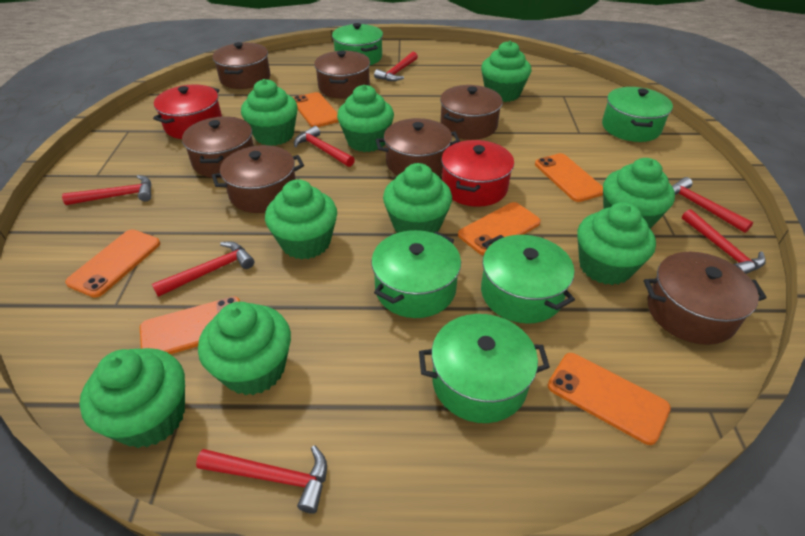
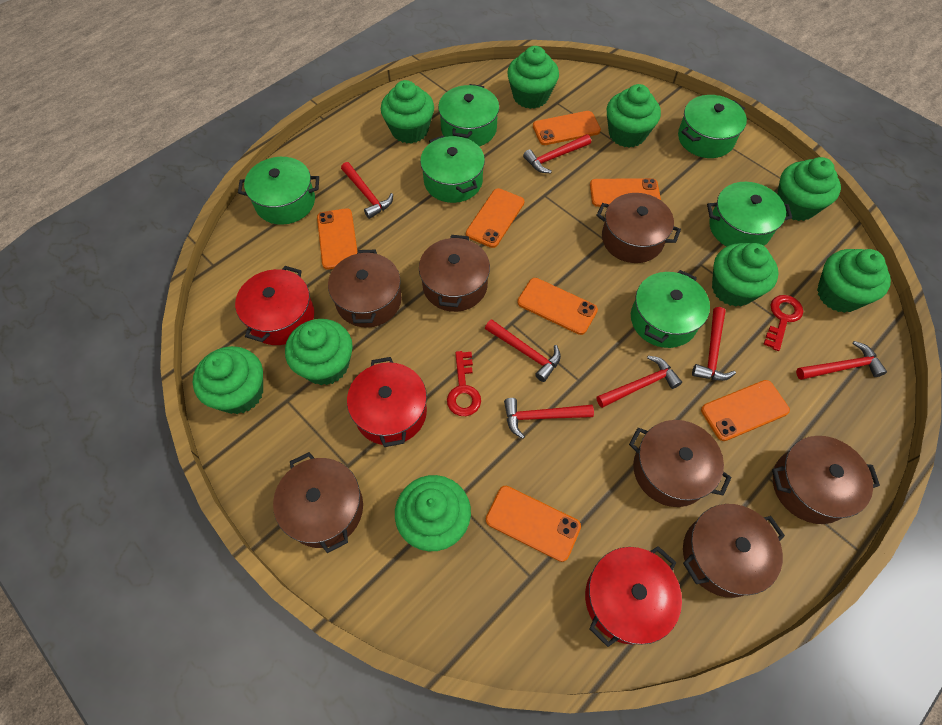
green pot: [332,23,383,65] [371,230,461,318] [419,314,550,423] [481,235,575,324] [602,87,673,142] = 5 -> [238,157,319,225] [420,135,485,203] [438,84,499,147] [631,270,710,348] [678,95,747,158] [707,182,792,246] = 6
orange phone: [65,230,160,298] [140,297,240,354] [293,92,339,127] [458,202,541,255] [535,153,603,202] [548,353,671,445] = 6 -> [317,208,358,269] [466,188,524,248] [486,486,581,562] [517,278,598,335] [533,111,601,145] [590,178,661,207] [701,380,790,441] = 7
red key: none = 0 -> [447,351,481,416] [764,295,803,351] = 2
red pot: [153,85,222,139] [441,140,514,207] = 2 -> [235,266,314,345] [347,357,427,447] [585,546,682,647] = 3

